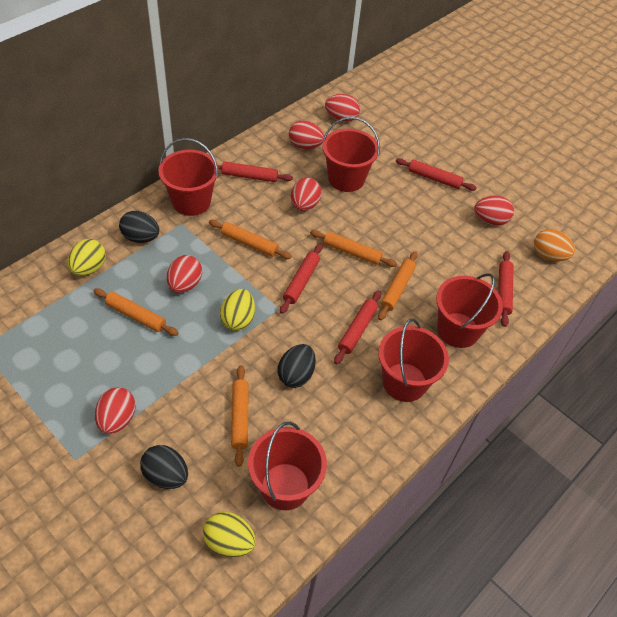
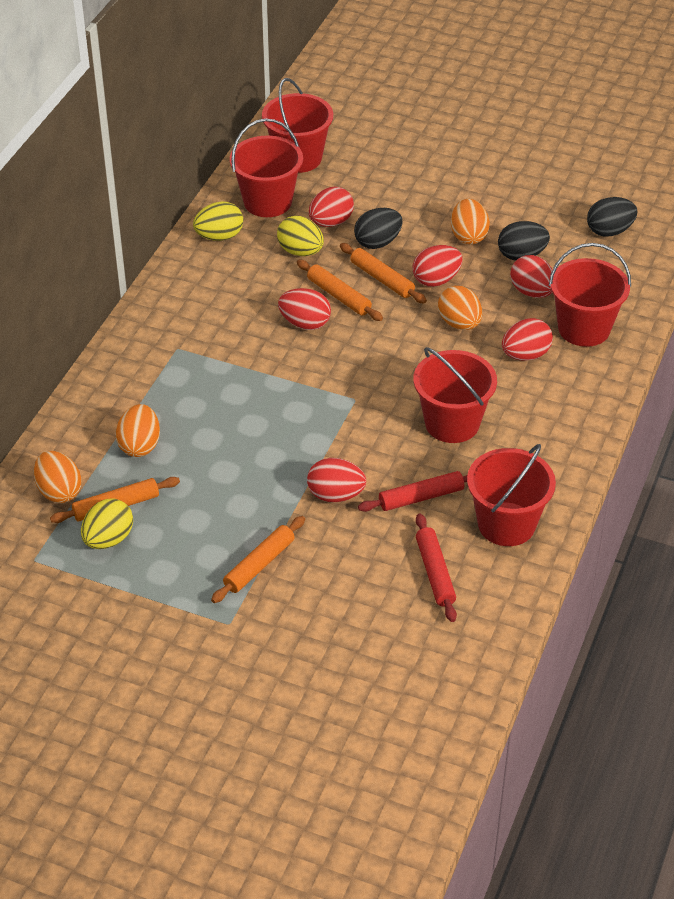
orange egg: [534,229,575,261] = 1 -> [34,451,81,503] [116,404,160,457] [438,286,482,330] [451,199,490,244] = 4
orange rolling pin: [94,288,178,336] [209,220,292,259] [231,365,249,467] [310,230,397,267] [378,251,418,320] = 5 -> [50,477,180,523] [211,516,305,603] [297,260,383,321] [340,243,427,303] = 4
red rolling pin: [218,162,293,182] [280,244,323,314] [334,290,381,364] [396,158,477,191] [498,251,513,327] = 5 -> [358,471,467,512] [416,513,457,622] = 2

